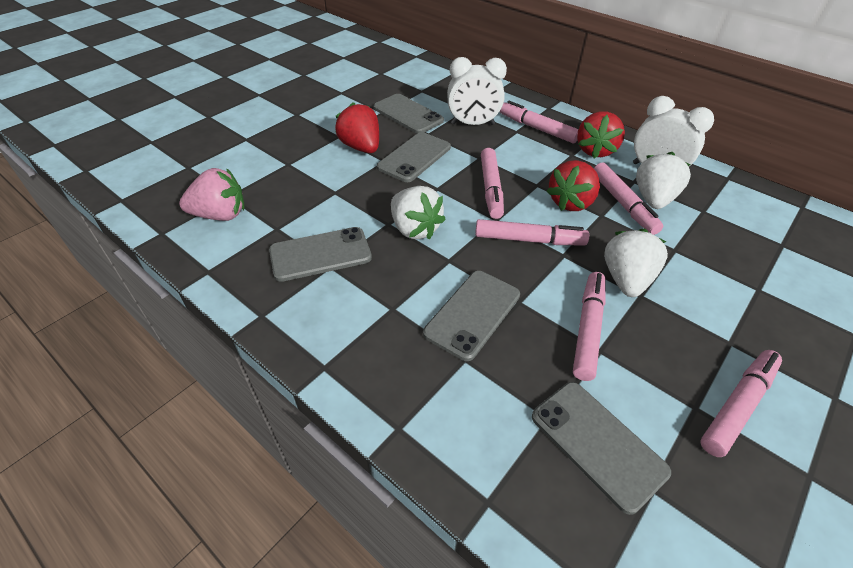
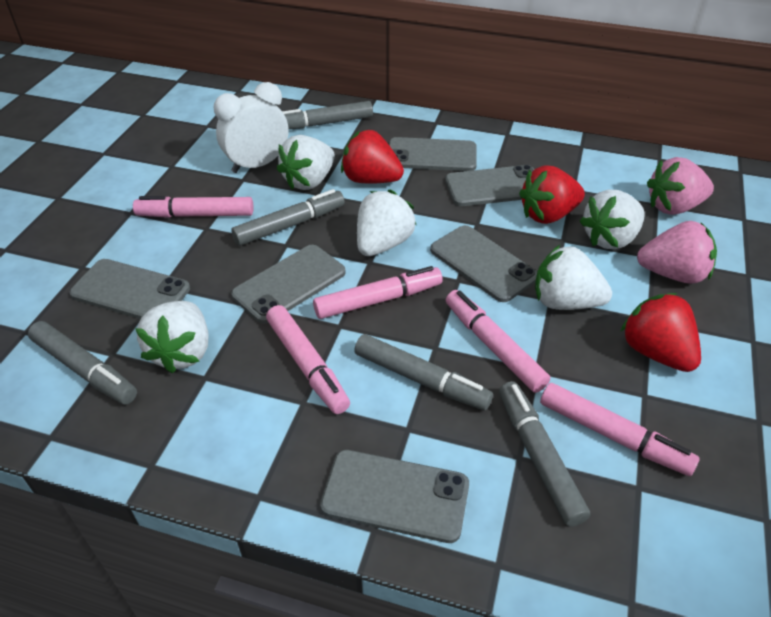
grey marker: none = 0 -> [28,321,137,405] [231,189,345,246] [282,101,373,129] [354,334,493,411] [499,381,590,527] = 5
grey phone: [269,227,372,282] [374,94,444,133] [377,132,451,182] [423,271,520,361] [532,382,671,515] = 5 -> [69,259,190,319] [231,245,346,324] [320,450,469,543] [389,137,477,171] [430,225,537,302] [445,165,535,206] = 6
pink marker: [475,219,589,246] [481,148,504,219] [500,101,578,144] [573,272,606,381] [594,163,663,235] [700,350,782,457] = 6 -> [133,196,253,218] [266,305,350,414] [313,266,443,319] [446,290,550,393] [540,383,699,476] = 5
pink strawberry: [179,168,245,221] = 1 -> [637,221,717,284] [647,157,714,215] = 2
white clock: [447,57,507,125] [633,96,714,166] = 2 -> [214,82,289,173] = 1
white strawberry: [391,186,446,240] [604,229,668,297] [636,152,691,209] = 3 -> [135,301,209,374] [277,135,335,190] [357,190,416,256] [535,245,612,310] [580,190,644,250] = 5

